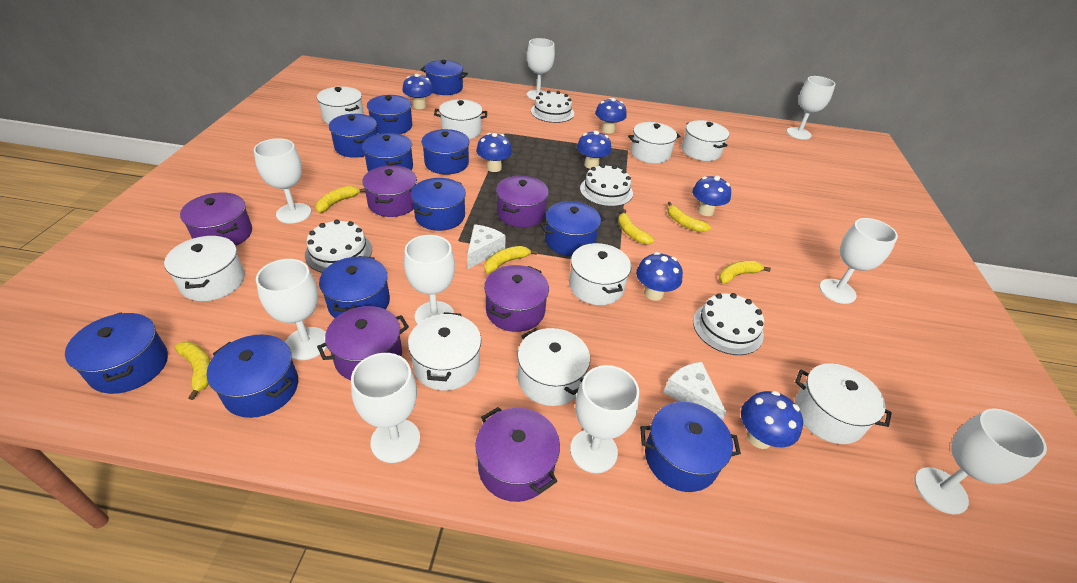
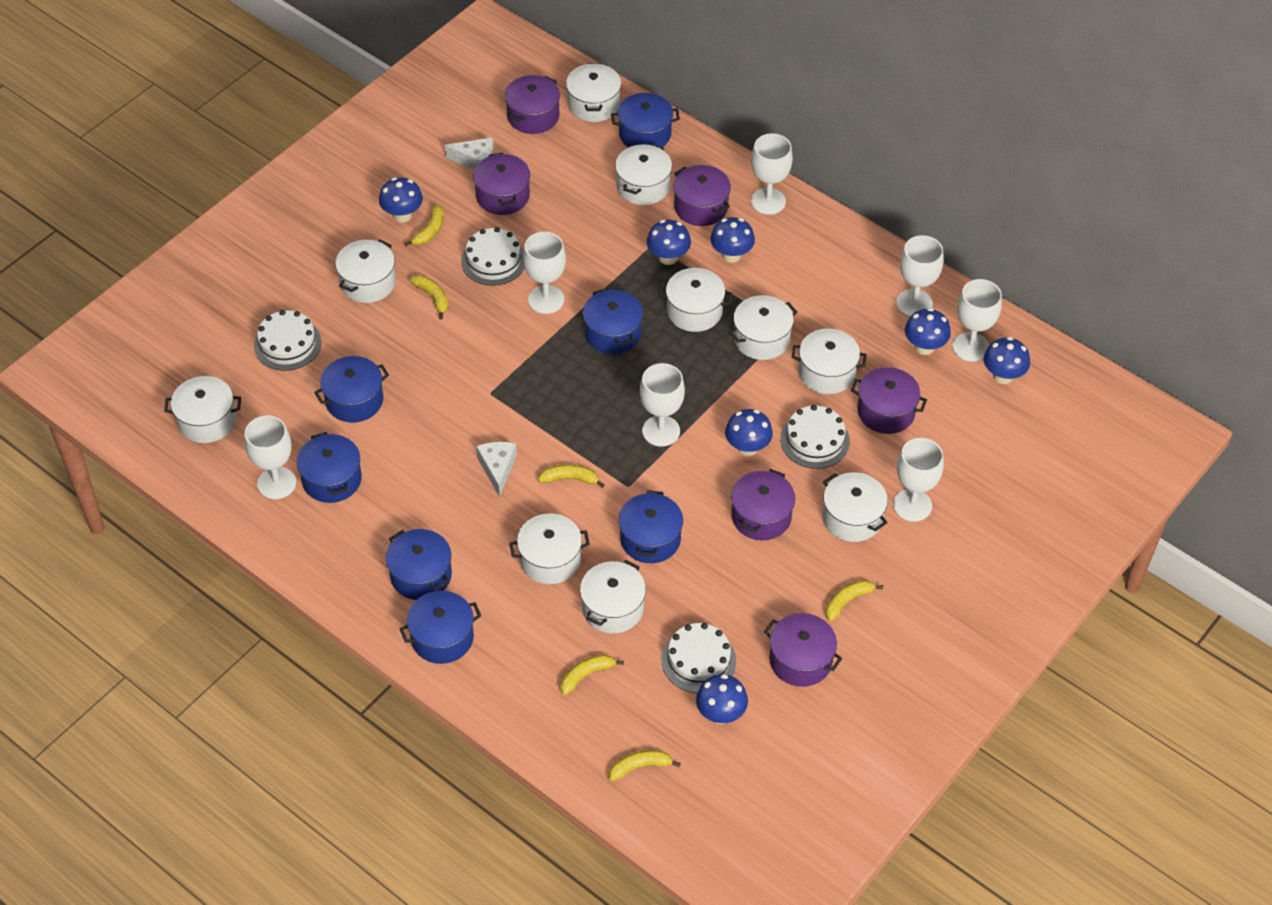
blue pot: [65,313,168,394] [207,335,298,418] [319,256,390,318] [329,114,377,158] [362,133,413,171] [367,95,412,134] [411,178,466,231] [421,60,468,95] [421,129,469,175] [540,201,605,256] [640,402,741,492] = 11 -> [297,432,362,503] [314,356,389,422] [386,529,452,600] [400,591,481,664] [583,288,643,354] [611,93,680,148] [619,490,683,563] = 7
white goblet: [254,138,311,223] [256,259,327,360] [351,353,420,463] [404,235,455,324] [527,38,555,100] [570,365,639,473] [787,76,835,140] [819,218,898,304] [914,408,1047,515] = 9 -> [245,415,296,499] [523,232,566,314] [640,363,685,447] [751,133,793,215] [893,438,944,522] [896,235,944,317] [952,279,1002,362] = 7
white pot: [164,235,245,301] [317,86,364,124] [408,312,481,391] [434,99,487,139] [517,328,590,406] [569,243,631,305] [628,122,680,164] [682,120,729,161] [795,363,892,444] = 9 -> [164,376,241,443] [335,239,396,303] [509,513,590,584] [566,63,621,122] [580,560,646,633] [615,144,672,205] [659,268,732,332] [729,295,797,360] [792,329,867,394] [823,472,888,542] = 10

